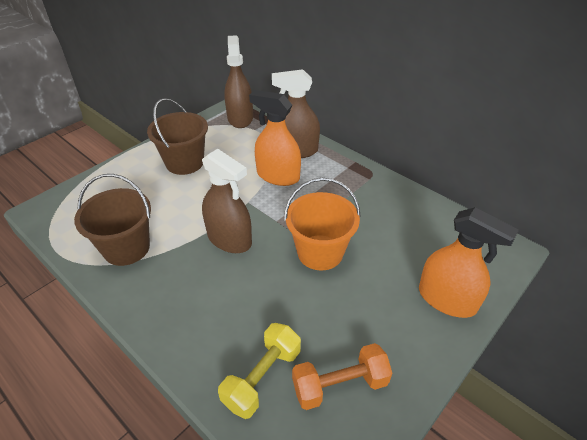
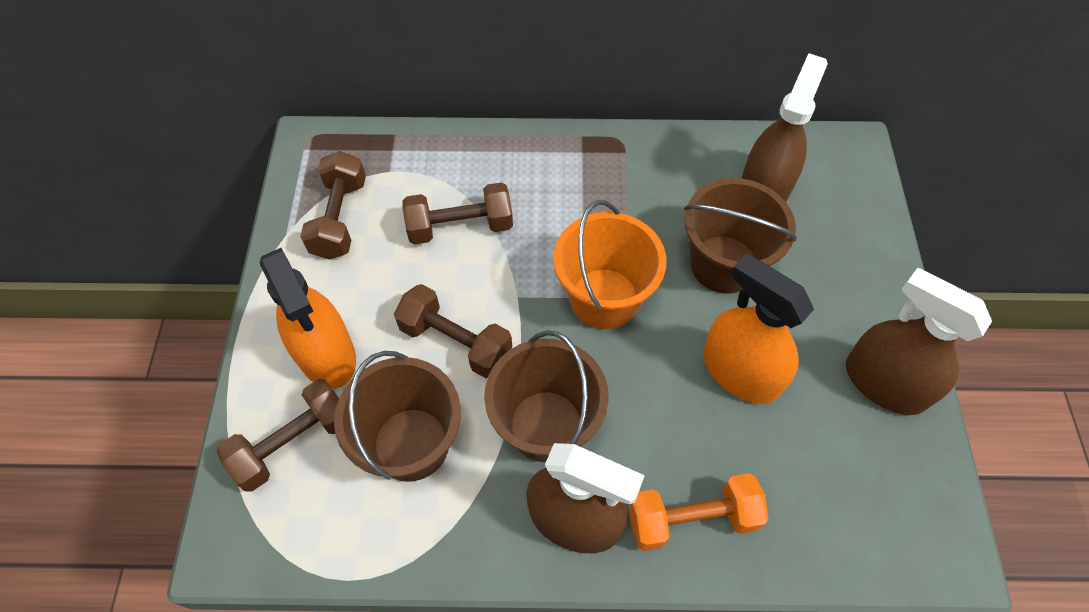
brown bucket: [74,174,151,266] [147,98,208,175] = 2 -> [334,351,461,482] [484,330,609,462] [684,178,797,294] = 3
brown dumbbell: none = 0 -> [216,379,339,492] [300,151,366,259] [394,284,512,378] [403,182,513,244] = 4
yellow dumbbell: [218,323,301,419] = 1 -> none = 0

